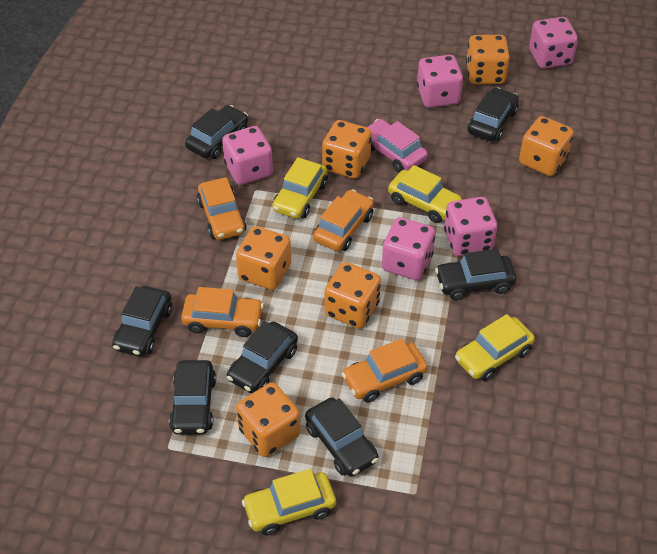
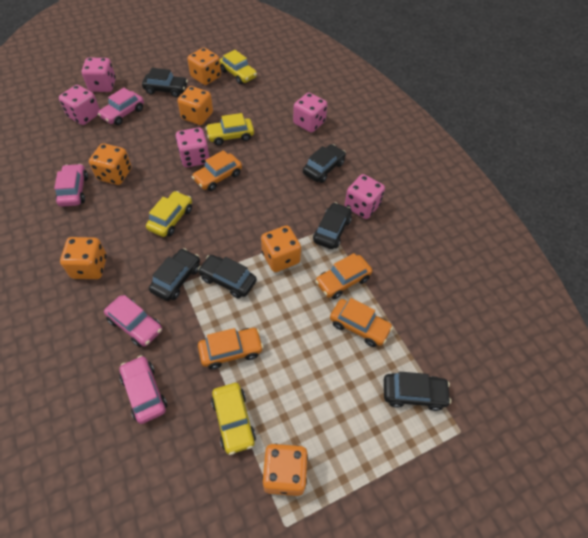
black car: [112,286,172,357] [169,360,216,435] [185,105,248,159] [227,321,298,393] [305,398,378,477] [435,249,516,300] [467,87,519,142] = 7 -> [142,68,188,97] [149,248,200,301] [198,255,257,298] [303,144,346,183] [313,202,352,249] [384,372,451,411] = 6
pink car: [367,119,428,173] = 1 -> [54,164,88,207] [98,88,144,125] [104,295,162,347] [120,356,167,424] = 4

